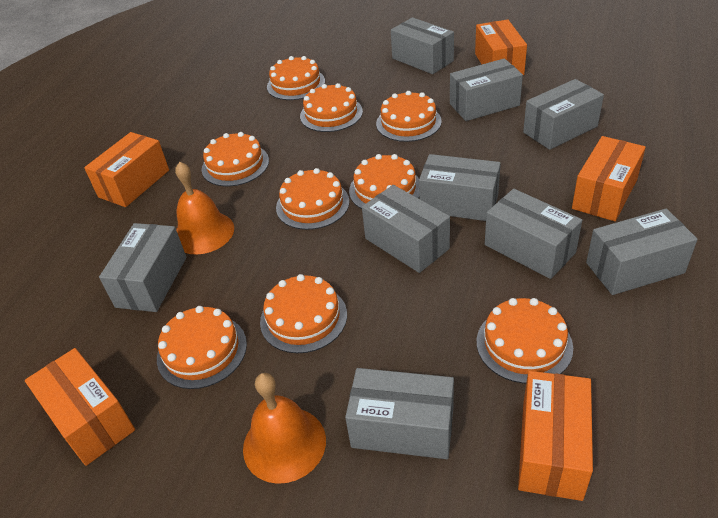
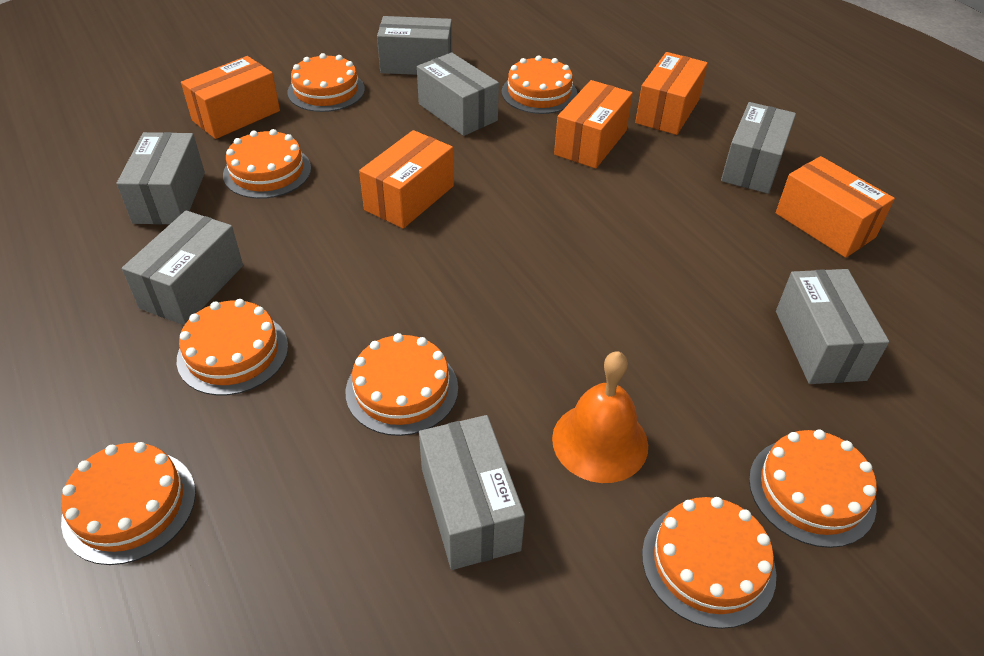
grey box: [99,223,186,312] [345,368,454,459] [362,185,450,273] [391,17,454,74] [419,154,501,221] [450,58,523,121] [485,189,582,279] [523,79,604,150] [586,208,698,295] = 9 -> [116,132,205,225] [122,210,243,325] [377,16,452,75] [417,52,499,136] [419,415,525,570] [721,102,796,194] [776,269,889,384] = 7
orange bell: [175,162,234,255] [243,373,326,484] = 2 -> [552,351,648,483] = 1
orange cake: [157,306,247,389] [202,132,269,186] [260,274,347,353] [267,56,325,100] [276,168,349,230] [300,83,363,132] [349,154,419,209] [376,91,442,142] [477,298,573,384] = 9 -> [61,442,196,565] [177,299,288,396] [223,129,311,199] [287,53,365,112] [346,333,458,436] [502,55,577,114] [642,497,776,629] [749,430,877,548] = 8

